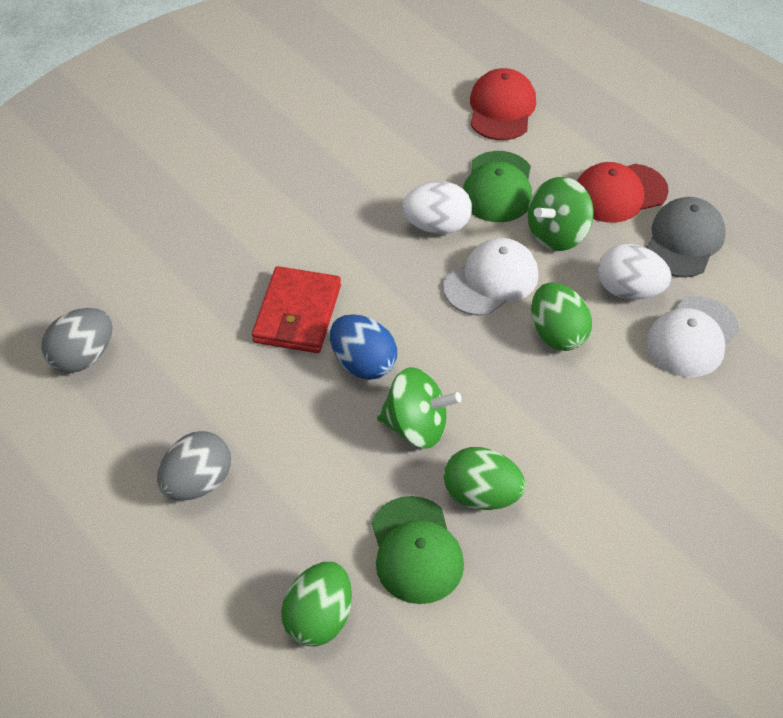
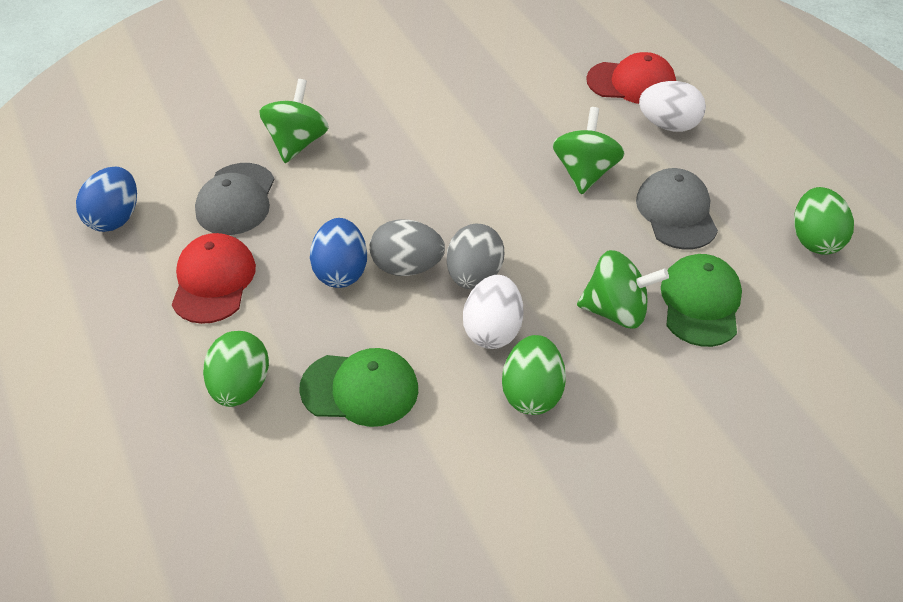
blue egg: [330,314,397,380] = 1 -> [76,167,137,232] [310,218,367,288] = 2
green spinning top: [377,367,462,449] [528,177,594,251] = 2 -> [259,79,329,163] [553,107,625,194] [577,250,669,329] = 3
grey cap: [646,197,726,278] = 1 -> [195,163,275,235] [636,168,718,250] = 2
red wallet: [252,266,341,353] = 1 -> none = 0
white cap: [443,238,539,316] [646,296,739,377] = 2 -> none = 0

